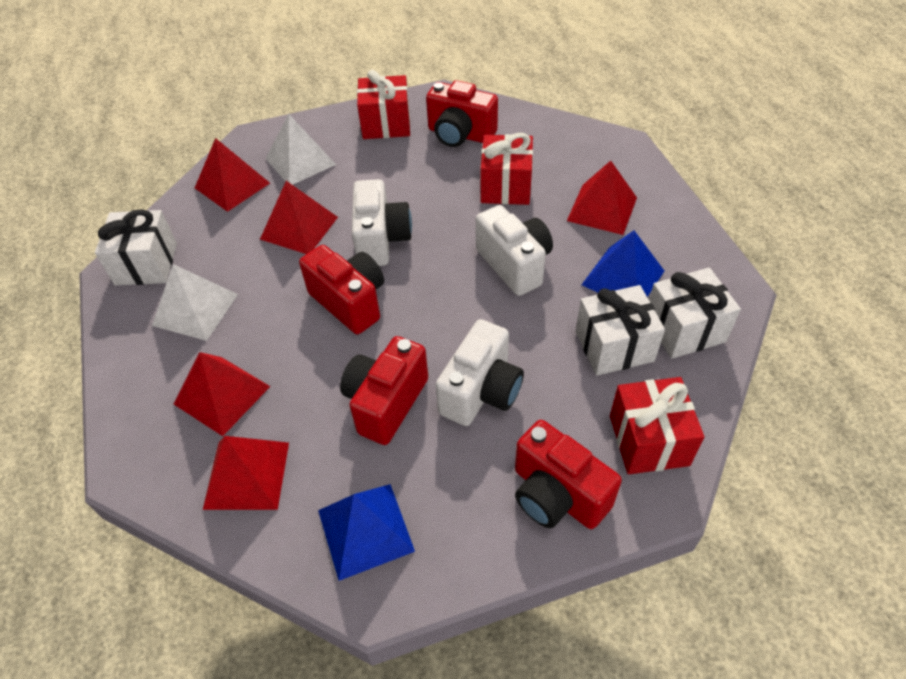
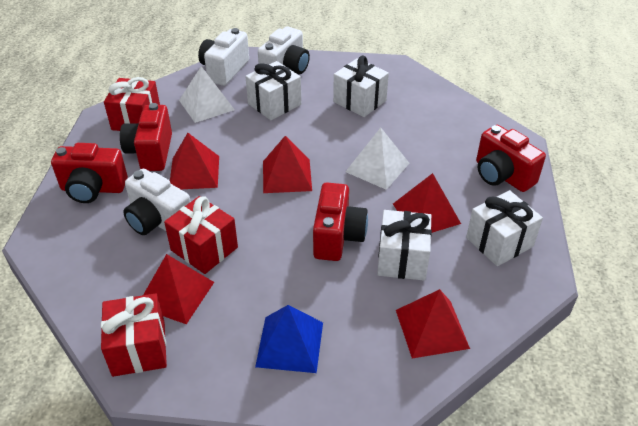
blue pyramid: [318,484,415,581] [581,230,664,297] = 2 -> [255,305,323,373] = 1
white gift: [95,209,177,286] [576,285,665,376] [649,268,741,359] = 3 -> [245,61,301,120] [333,56,389,117] [377,210,432,281] [466,190,543,266] = 4

